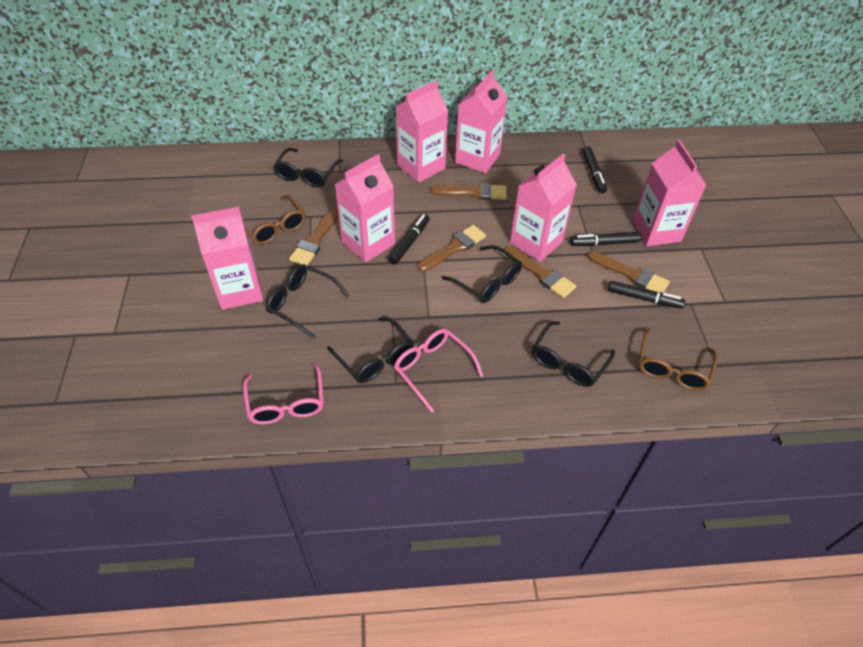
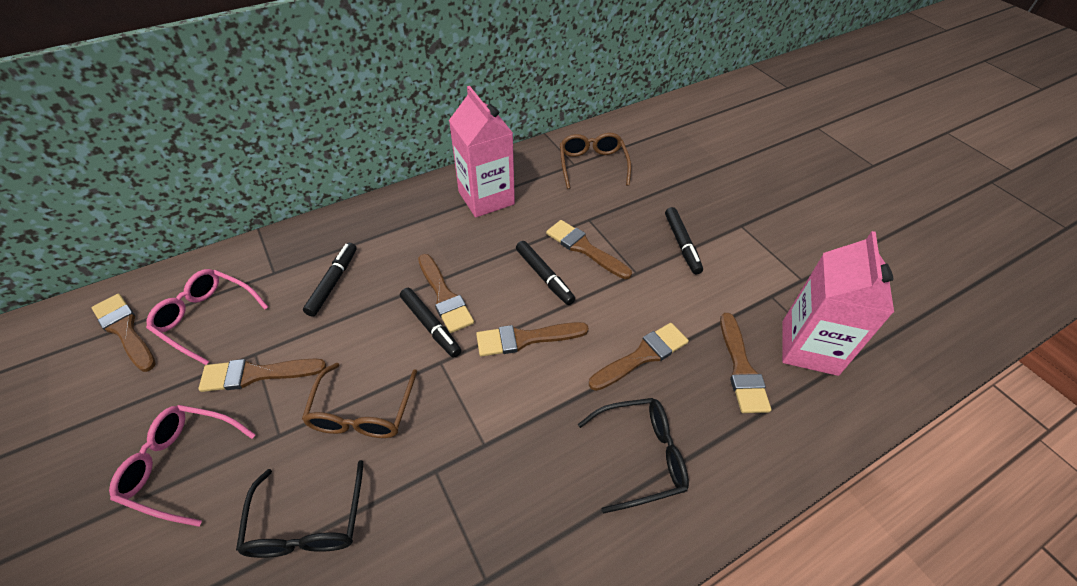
black glasses: [266,264,349,339] [273,148,343,188] [327,317,414,383] [442,245,522,303] [532,321,615,387] = 5 -> [236,460,364,558] [578,398,689,514] = 2
brown brush: [289,209,338,266] [418,225,486,272] [430,183,507,200] [504,246,576,298] [587,251,670,293] = 5 -> [92,294,156,372] [198,358,326,392] [418,254,474,333] [476,322,589,357] [546,220,632,279] [589,323,689,391] [720,313,771,413] = 7
pink carton: [191,207,263,310] [334,154,395,262] [396,81,448,183] [455,70,507,173] [510,154,577,262] [633,140,706,246] = 6 -> [449,86,515,217] [782,231,894,376] = 2

